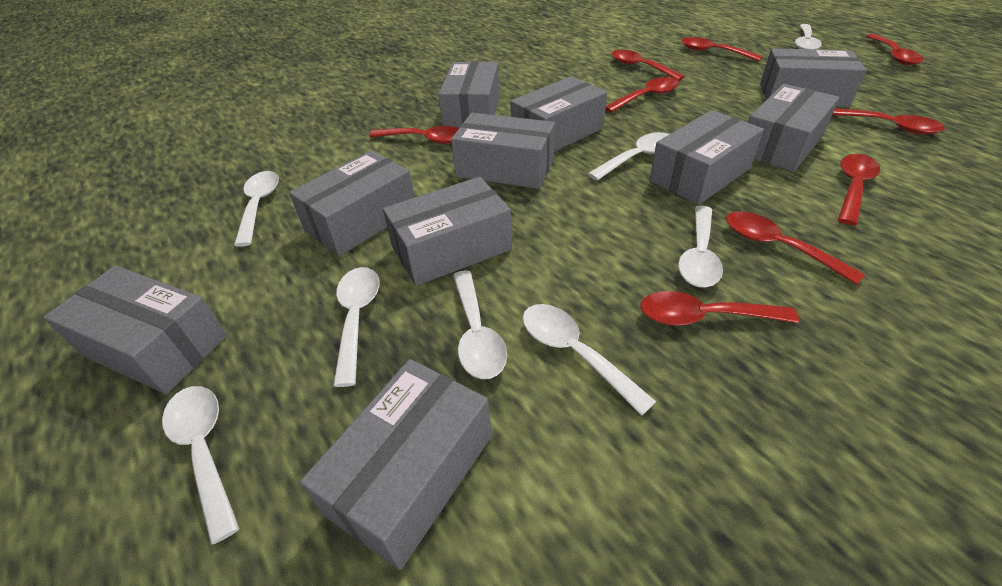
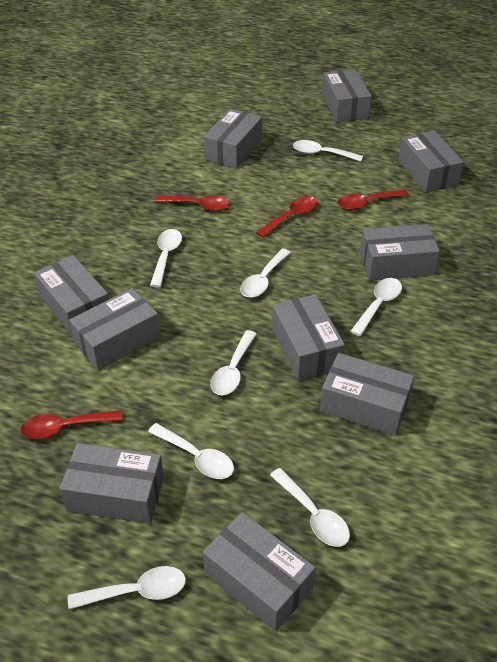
red spoon: [369,126,459,144] [605,77,679,113] [611,50,685,81] [640,291,799,326] [681,37,762,61] [726,211,865,285] [832,108,945,135] [838,154,880,225] [866,34,924,65] = 9 -> [20,410,123,439] [154,195,230,211] [256,196,317,238] [337,189,409,210] = 4

